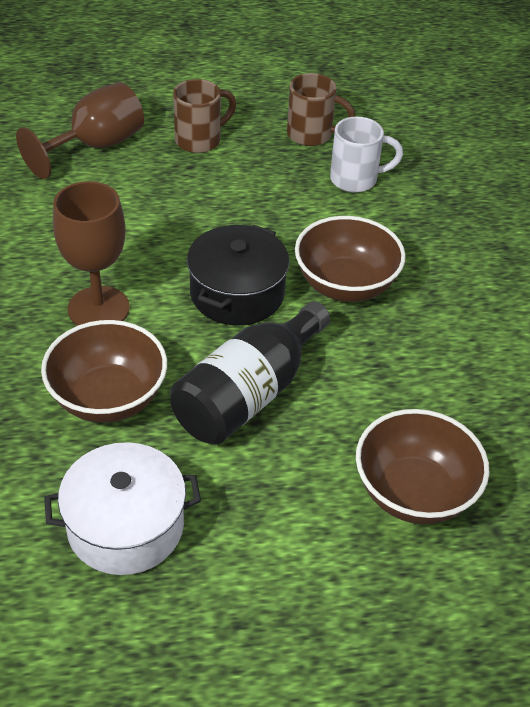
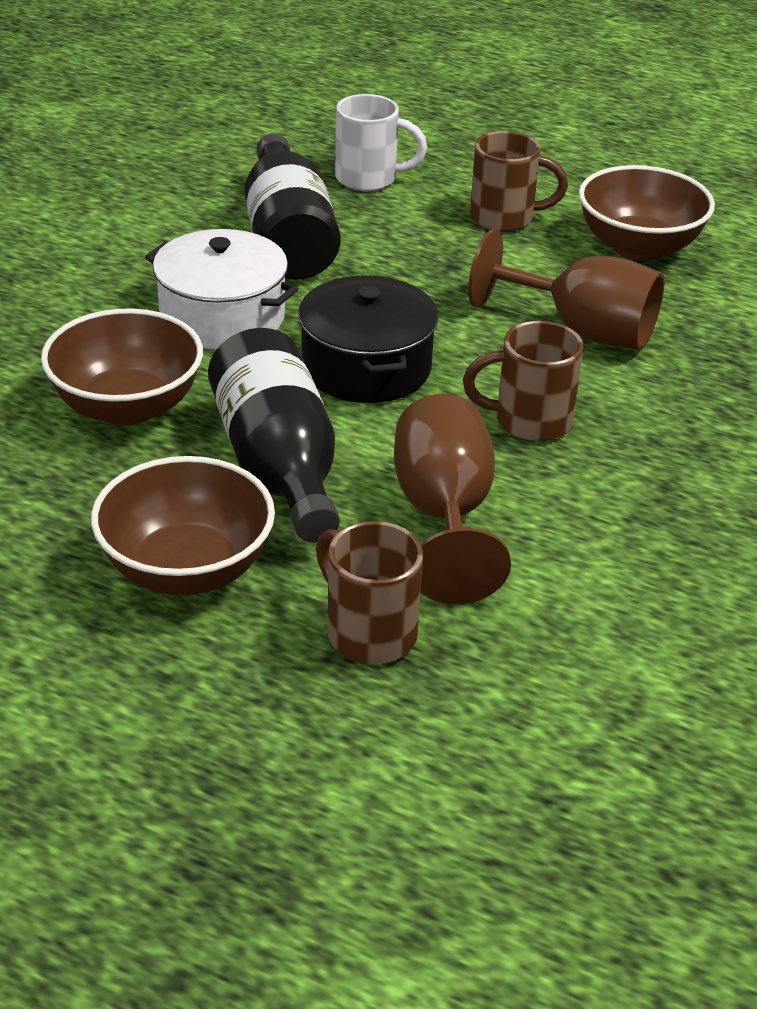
black bottle: [170,301,330,444] = 1 -> [208,328,340,543] [244,133,340,280] = 2
brown mug: [173,79,236,153] [287,73,355,146] = 2 -> [316,521,423,664] [463,321,583,442] [470,131,568,232] = 3

